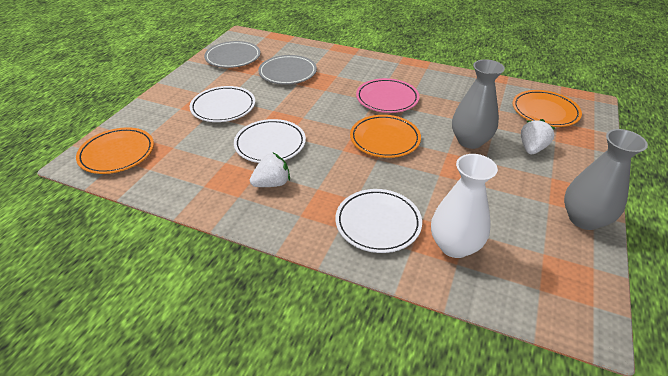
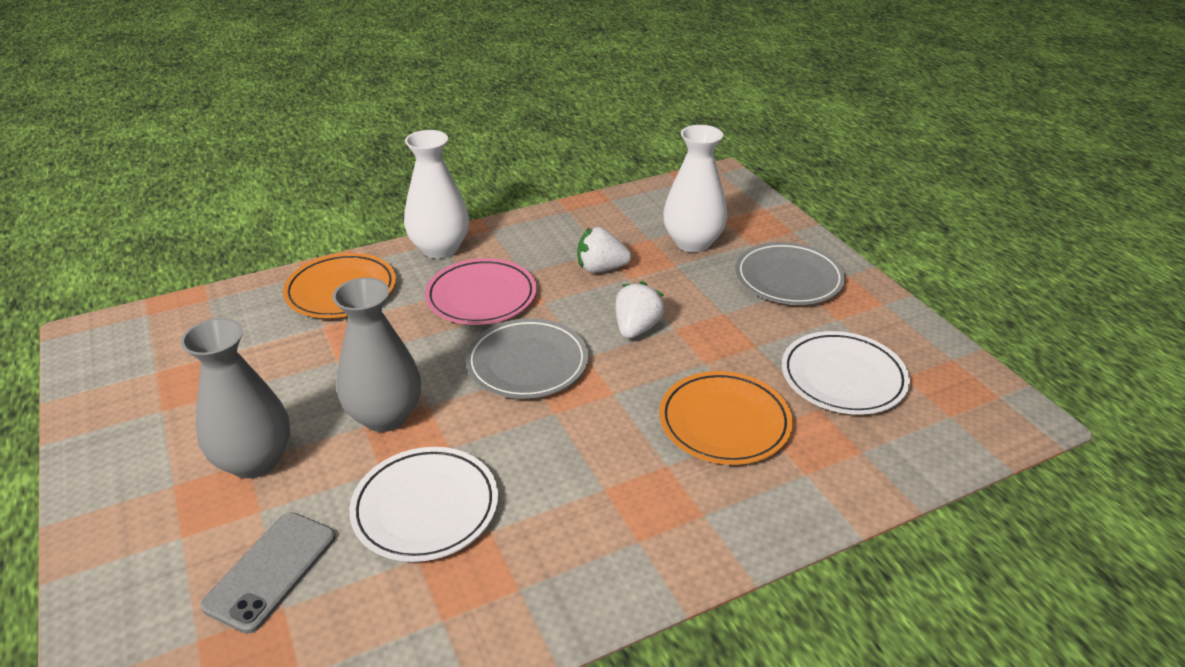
grey phone: none = 0 -> [200,512,335,634] = 1
orange plate: [76,127,154,174] [350,115,421,158] [512,90,582,127] = 3 -> [283,253,396,318] [659,371,793,465] = 2
white plate: [190,86,255,122] [234,119,306,163] [336,189,422,253] = 3 -> [349,447,498,562] [782,331,910,415] = 2
white vase: [431,154,498,258] = 1 -> [404,130,469,259] [663,125,727,252] = 2

